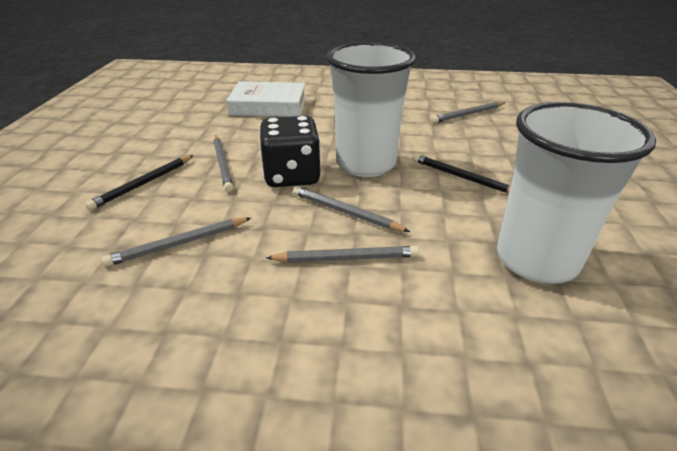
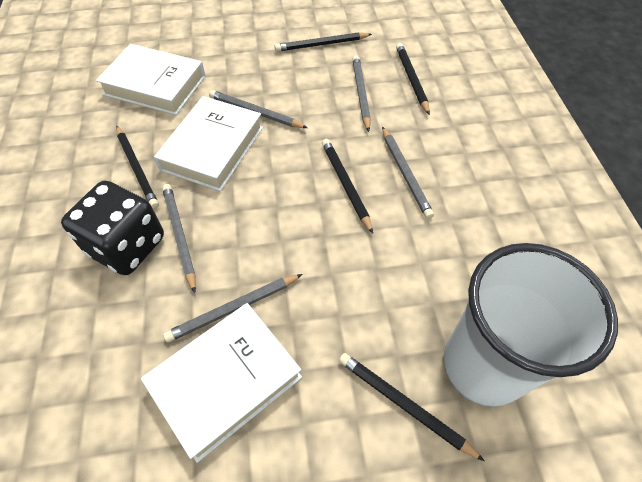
black pencil: [85,155,194,211] [413,154,511,194] = 2 -> [116,126,159,209] [275,32,372,52] [322,139,373,234] [339,353,485,461] [396,43,430,115] = 5
white book: [226,81,306,117] = 1 -> [96,44,205,115] [141,303,302,463] [154,96,263,191] = 3
white cup: [326,42,416,177] [497,102,656,284] = 2 -> [444,243,618,407] = 1

